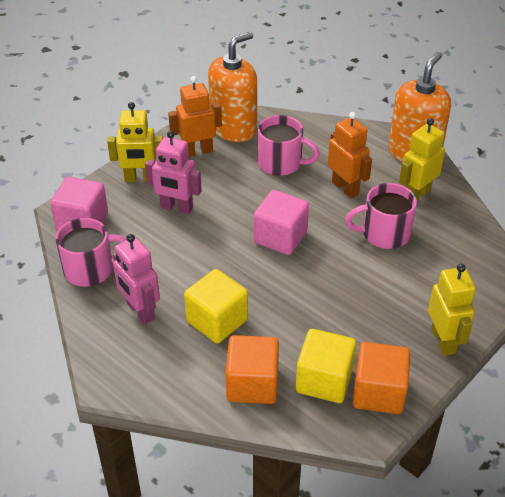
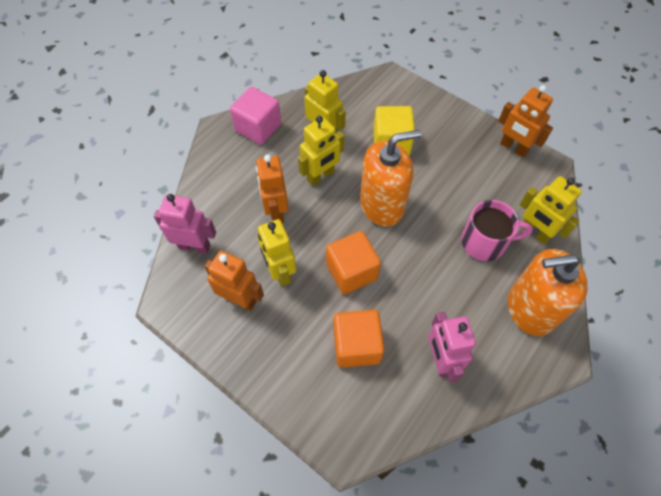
orange robot: [168,76,222,157] [328,112,372,198] = 2 -> [204,250,264,311] [256,155,289,223] [498,85,553,157] = 3
pink cube: [50,177,108,231] [254,190,309,255] = 2 -> [230,87,281,145] = 1
pink mug: [55,218,127,287] [258,115,320,176] [345,183,417,249] = 3 -> [461,200,533,261] = 1
yellow cube: [184,269,248,343] [296,329,356,403] = 2 -> [373,106,415,155] = 1
yellow robot: [107,102,163,182] [399,118,445,200] [428,264,476,356] = 3 -> [258,219,296,287] [298,116,344,186] [304,70,346,133] [520,176,582,244] = 4

